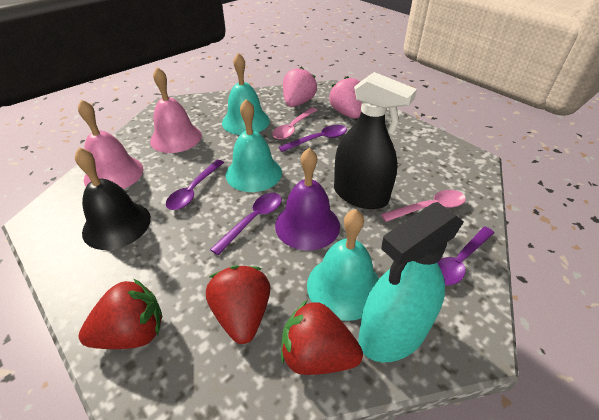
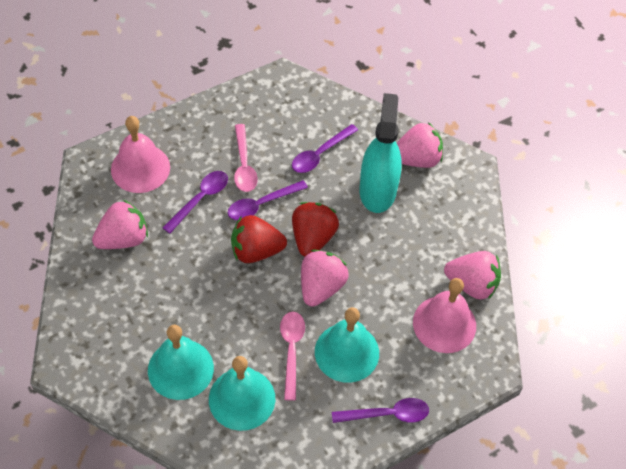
black bell: [75,147,151,250] = 1 -> none = 0
black spray bottle: [334,72,417,209] = 1 -> none = 0
pink strawberry: [283,67,317,107] [329,76,362,119] = 2 -> [92,200,148,249] [301,250,349,307] [397,122,443,168] [444,251,501,300] = 4
purple bell: [275,148,340,250] = 1 -> none = 0
red strawberry: [79,278,162,349] [206,265,270,344] [281,300,363,375] = 3 -> [231,215,287,263] [292,202,339,257] = 2

